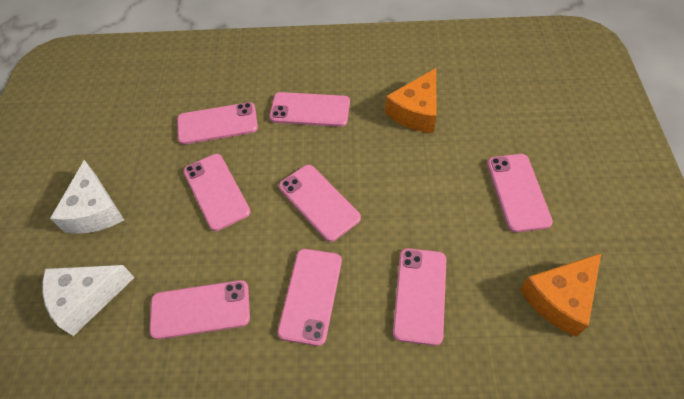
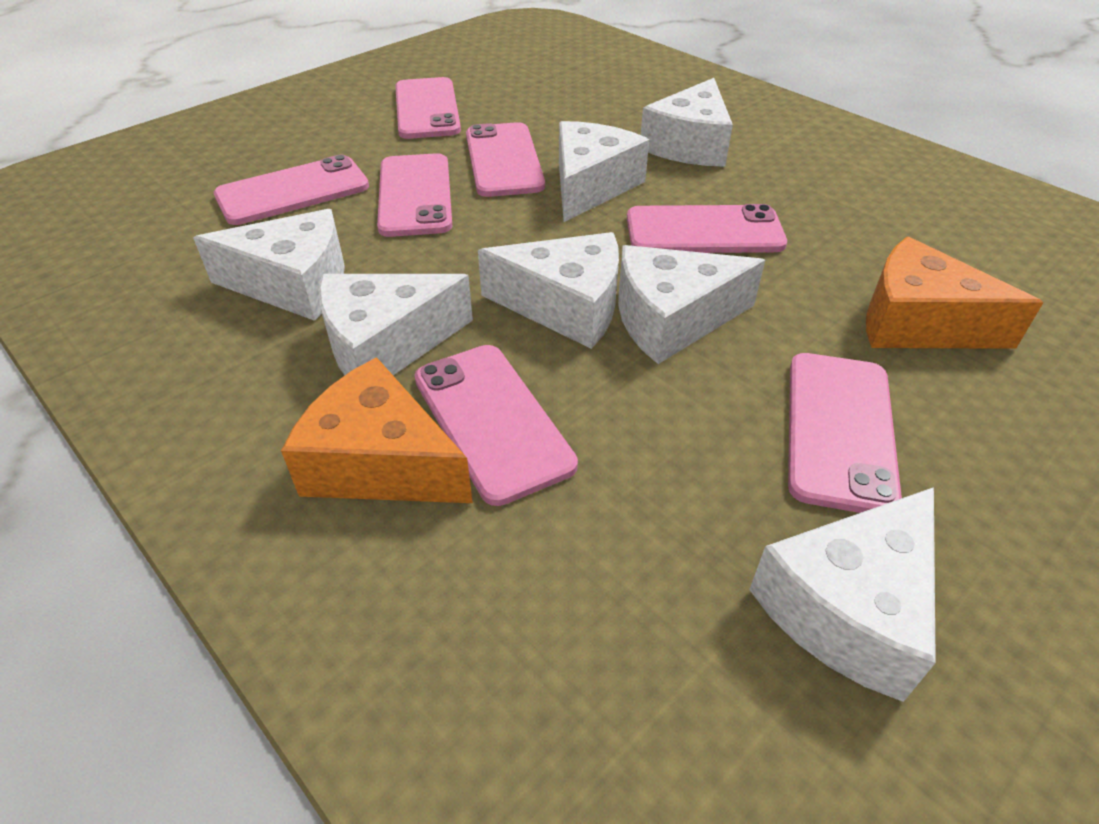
pink phone: [149,280,250,339] [177,102,258,144] [183,154,250,231] [269,92,350,127] [277,249,342,346] [279,165,361,242] [393,248,446,346] [487,154,553,232] = 8 -> [214,155,369,225] [377,153,452,237] [395,77,461,139] [414,345,578,506] [466,122,545,197] [627,204,787,253] [788,353,902,513] = 7
white cheese: [43,265,135,336] [50,160,124,234] = 2 -> [193,209,345,321] [319,274,473,375] [478,232,619,349] [559,121,649,222] [618,245,765,364] [641,78,733,167] [749,487,936,702] = 7

